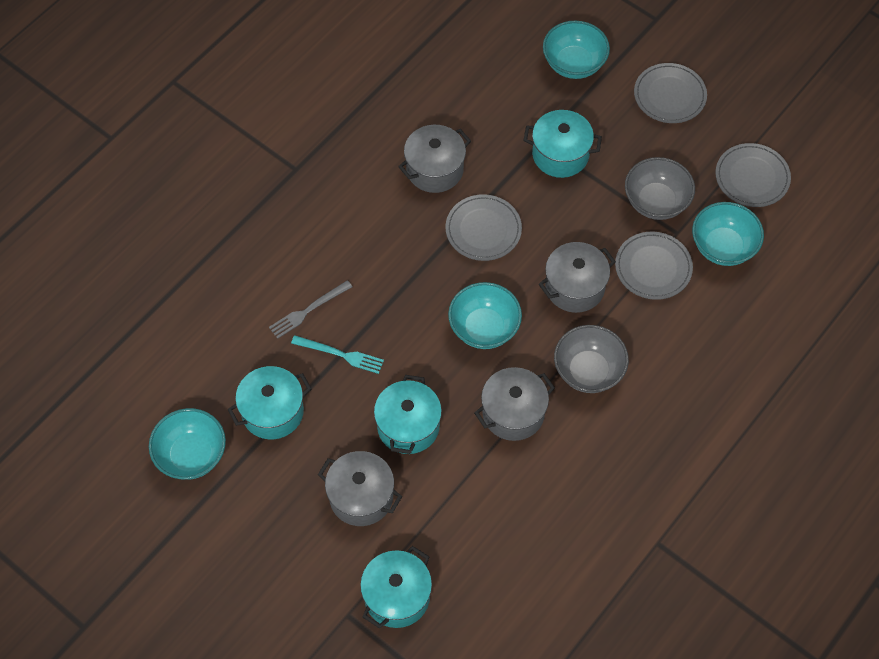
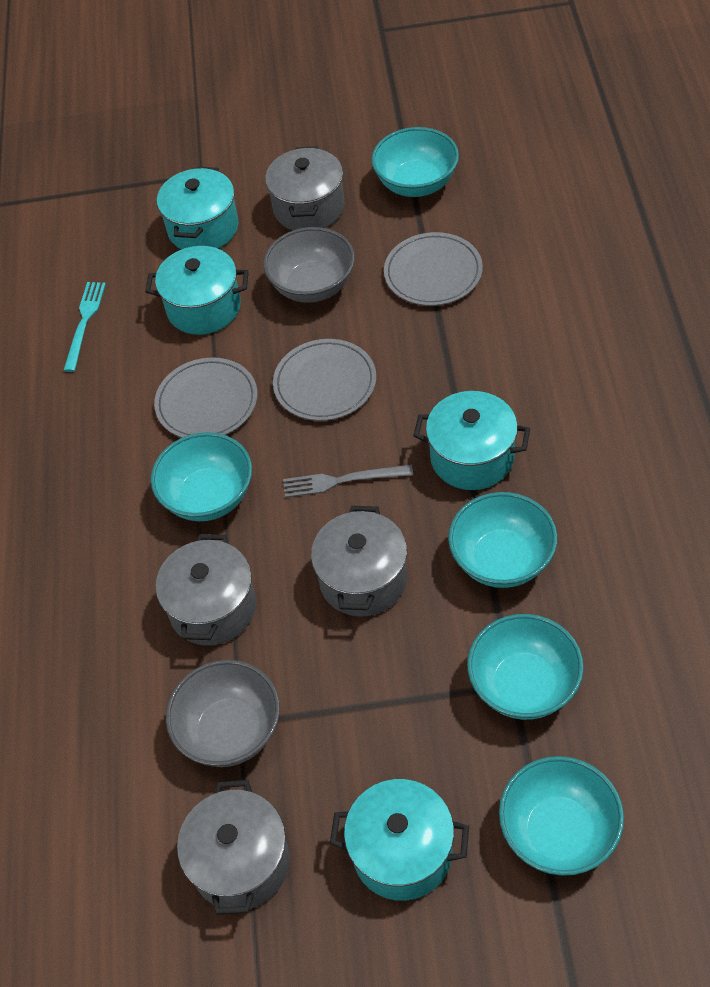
grey plate: [445,194,522,261] [615,232,693,300] [634,63,707,123] [715,143,791,207] = 4 -> [154,357,258,438] [273,339,376,421] [384,232,483,306] = 3
turquoise bowl: [149,408,226,480] [448,282,522,349] [543,21,610,79] [692,202,764,266] = 4 -> [151,432,252,521] [371,127,459,197] [448,492,557,588] [467,614,584,720] [499,756,624,876] = 5

